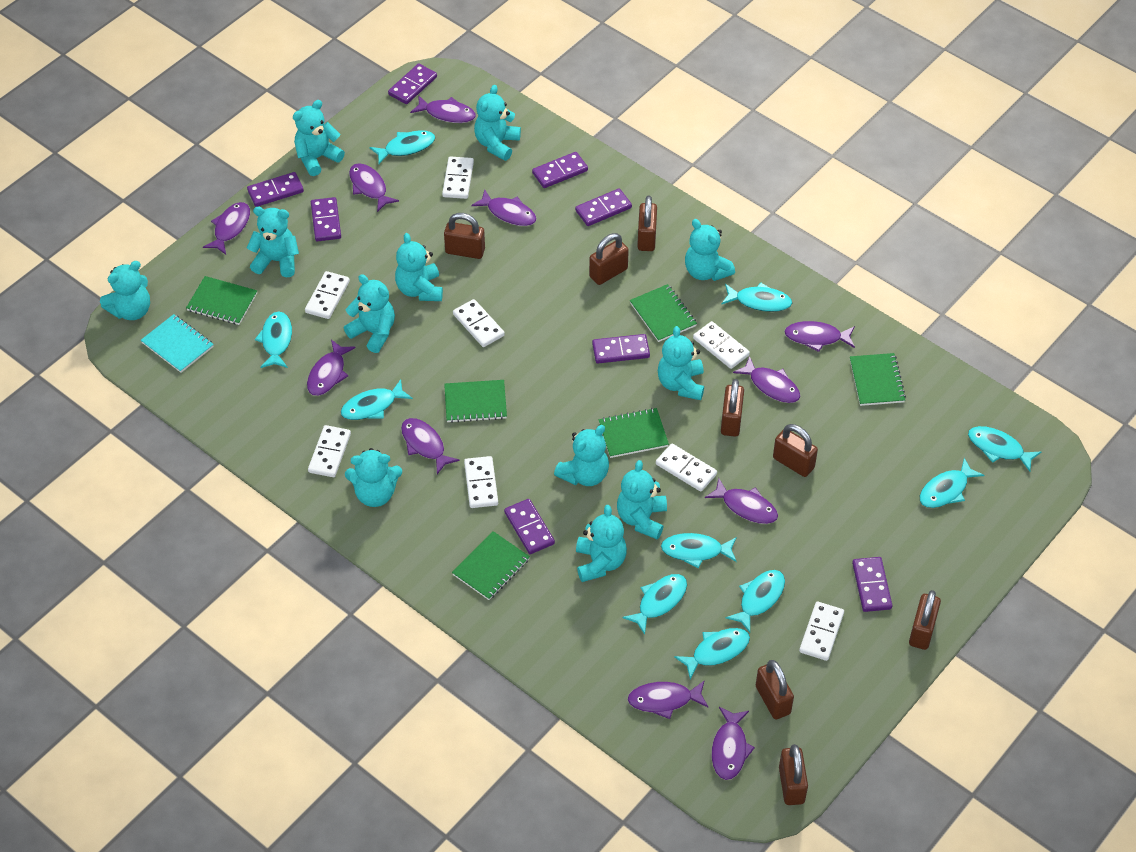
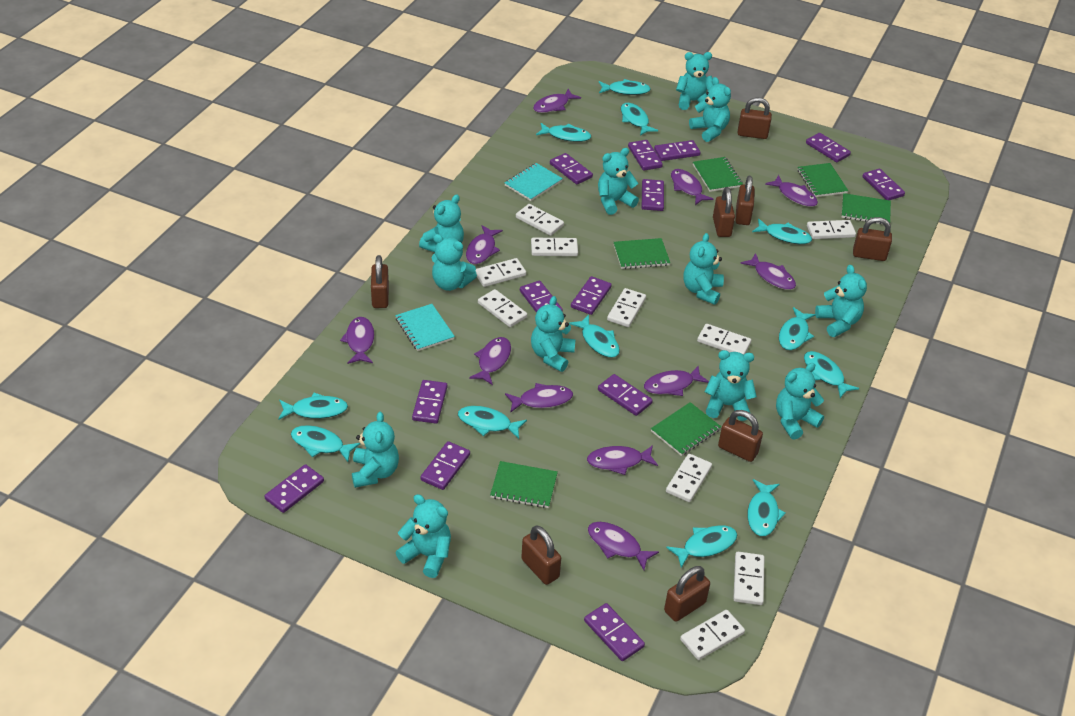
purple domino: [247,172,304,207] [311,197,341,241] [388,63,437,104] [504,499,555,554] [532,152,588,188] [575,188,632,226] [592,334,650,363] [852,557,892,612] = 8 -> [265,464,324,513] [412,380,447,424] [420,441,470,490] [520,281,563,313] [550,153,593,184] [571,276,612,315] [584,603,645,661] [598,374,653,416] [628,140,663,170] [642,179,664,211] [654,140,701,161] [806,133,851,162] [862,169,905,200] = 13
turquoise fish: [255,311,292,368] [341,379,413,420] [369,130,435,164] [622,574,687,635] [661,533,737,568] [674,628,750,679] [721,283,792,312] [726,570,785,632] [920,458,984,508] [968,426,1041,471] = 10 -> [278,393,348,420] [291,425,360,462] [458,406,527,439] [536,123,591,142] [569,315,620,358] [599,79,651,95] [621,103,658,136] [666,525,737,568] [748,479,786,536] [752,218,812,244] [779,307,816,350] [804,351,859,398] = 12
turquoise notebook: [141,314,214,373] = 1 -> [395,304,455,351] [505,163,563,201] = 2
white domino: [305,271,350,319] [308,425,351,477] [442,156,474,199] [453,299,505,347] [464,456,498,508] [656,444,717,492] [693,321,750,369] [799,602,844,661] = 8 -> [475,258,526,287] [478,289,527,327] [516,204,564,236] [531,238,578,256] [607,288,646,327] [666,454,712,502] [680,610,745,660] [697,324,751,355] [733,552,765,605] [807,220,856,239] = 10

